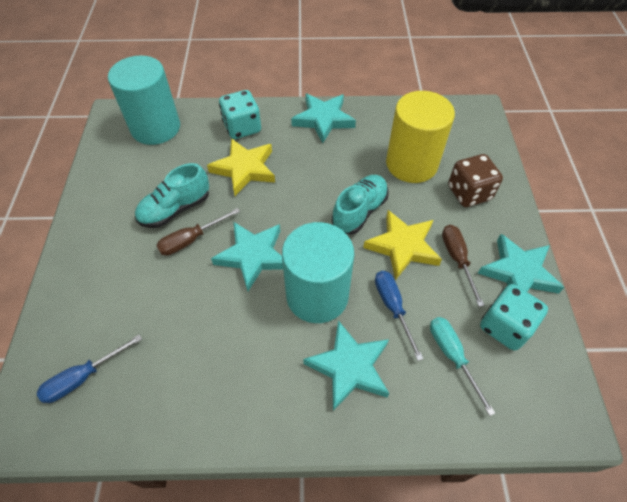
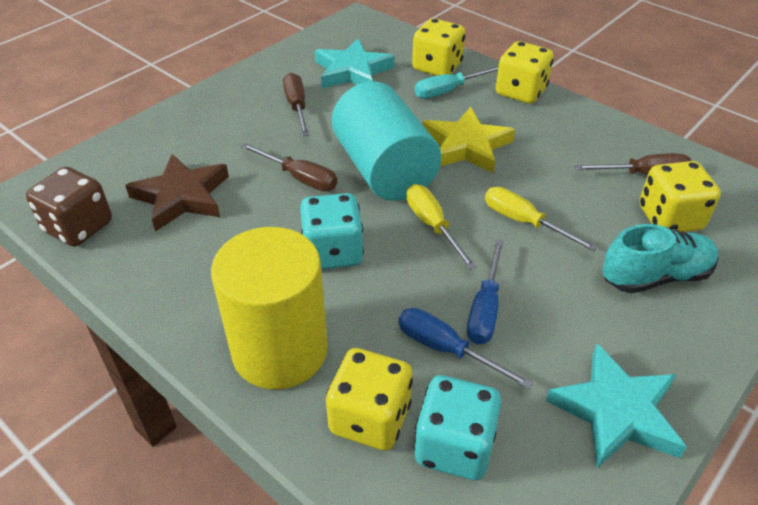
brown screwdriver: [156,208,240,256] [442,225,484,307] = 2 -> [241,143,337,191] [283,73,309,136] [575,153,691,175] = 3
brown star: none = 0 -> [125,154,229,232] = 1
turquoise cylinder: [108,55,180,145] [282,222,354,323] = 2 -> [332,81,441,201] = 1
turquoise shoe: [135,163,209,228] [332,175,389,235] = 2 -> [602,224,718,293] = 1
turquoise star: [211,222,283,291] [291,94,356,143] [303,320,389,411] [478,234,565,294] = 4 -> [315,38,395,88] [546,344,687,468] = 2
yellow dice: none = 0 -> [326,348,413,451] [412,18,466,76] [496,41,554,104] [639,161,721,232] = 4
yellow screwdriver: none = 0 -> [406,184,477,270] [485,187,598,252] = 2
yellow star: [207,138,275,196] [363,210,442,280] = 2 -> [423,107,515,174] = 1

